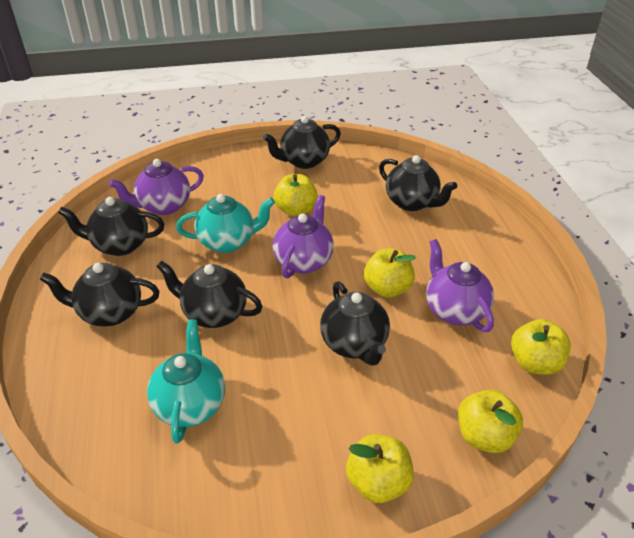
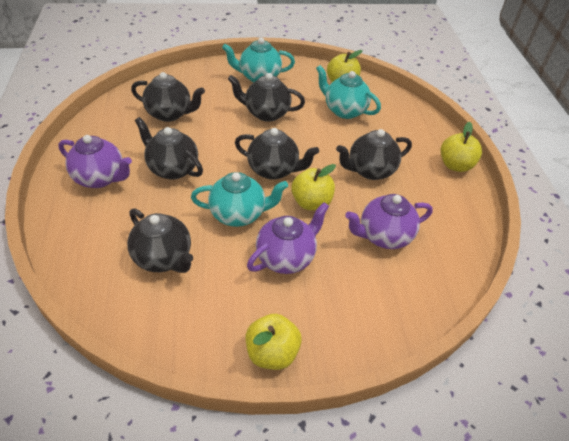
turquoise teapot: [147,319,225,444] [176,194,275,253] = 2 -> [191,172,288,227] [222,38,295,83] [316,65,381,119] = 3
yellow apple: [274,174,318,217] [346,434,414,503] [364,248,416,298] [458,390,523,453] [511,319,571,375] = 5 -> [246,314,302,370] [291,164,336,210] [327,50,363,82] [441,122,482,172] = 4

